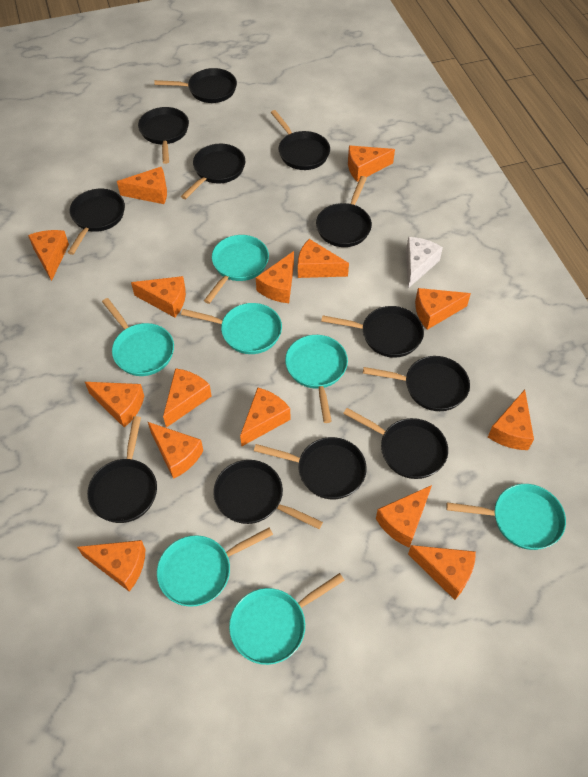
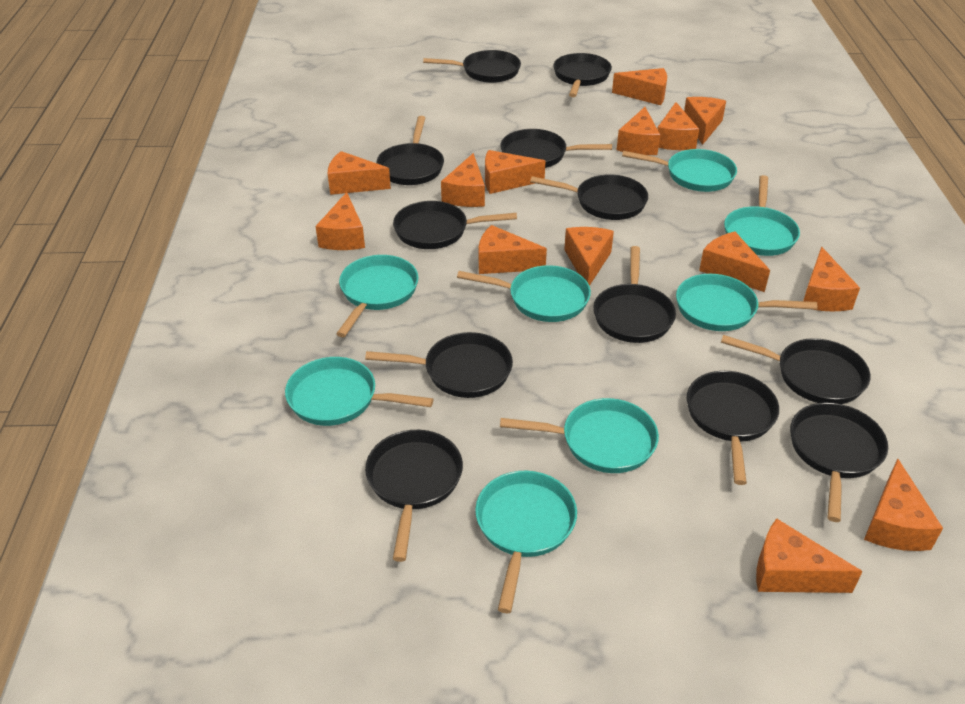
orange cheese: [28,230,69,281] [77,540,146,592] [85,382,144,427] [117,167,167,204] [131,276,186,317] [148,422,203,479] [163,368,212,428] [240,387,290,446] [256,251,294,303] [298,239,349,278] [348,146,395,182] [376,485,432,548] [408,545,476,600] [415,288,471,330] [488,390,534,450] = 15 -> [316,192,365,250] [328,151,391,195] [441,153,485,207] [479,225,547,274] [485,150,546,194] [564,227,614,286] [612,68,667,105] [617,107,660,155] [657,102,699,150] [684,97,726,145] [699,231,770,292] [756,518,863,593] [803,247,860,311] [864,459,943,551] = 14
turquoise pan: [102,298,174,376] [157,528,273,607] [181,303,282,354] [204,235,269,304] [229,573,345,665] [285,335,348,423] [446,484,566,550] = 7 -> [285,357,433,426] [336,255,419,337] [457,265,591,322] [475,471,577,613] [500,398,659,473] [622,149,737,192] [676,274,817,331] [724,175,800,256] = 8
white cheese: [406,237,443,288] = 1 -> none = 0

